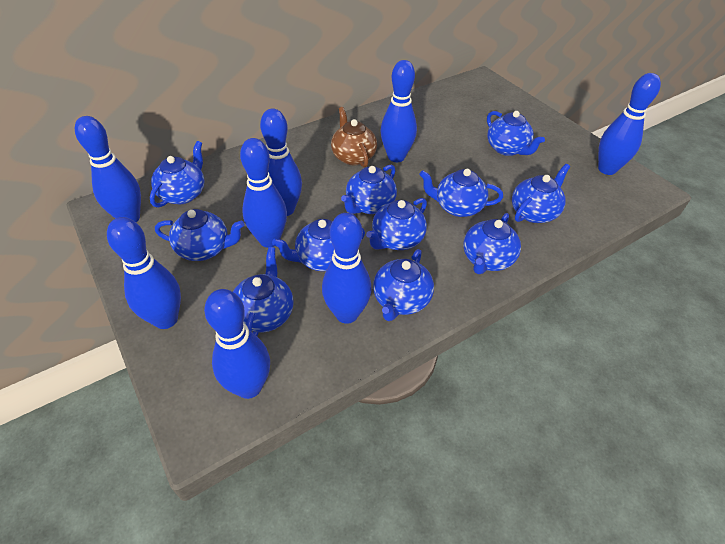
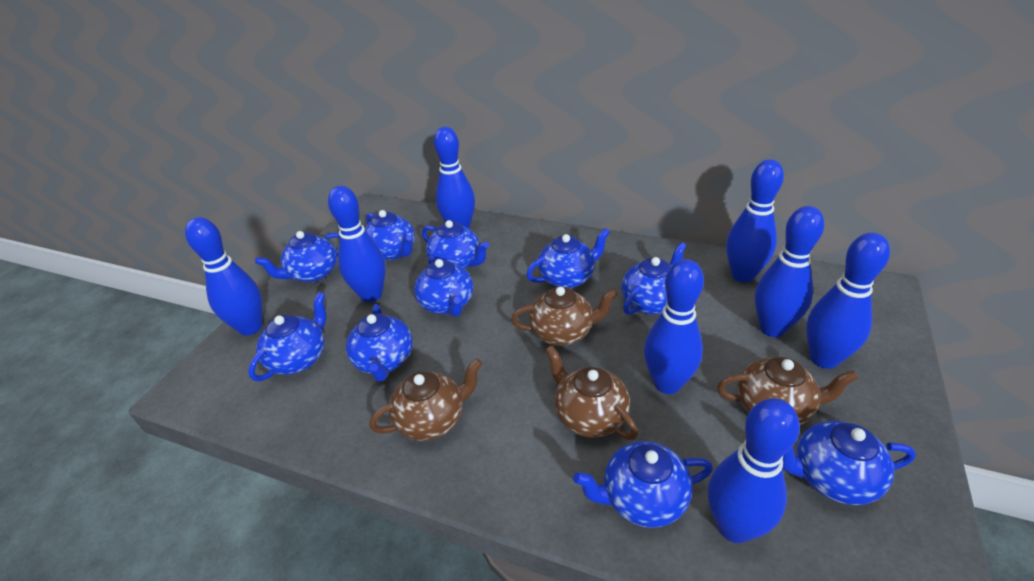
blue teapot: [150,141,205,208] [155,209,245,261] [233,247,294,336] [272,219,365,271] [341,164,397,214] [366,198,427,250] [373,249,434,321] [419,169,503,217] [463,213,521,274] [487,111,545,156] [512,164,570,223] = 11 -> [248,292,326,381] [255,231,340,282] [346,304,413,381] [365,210,415,260] [414,255,473,317] [422,220,489,269] [526,228,610,288] [573,441,713,528] [621,242,686,315] [782,421,916,505] = 10
brown teapot: [331,107,377,168] = 1 -> [369,358,482,441] [511,287,618,346] [545,345,638,440] [717,357,859,426] = 4

